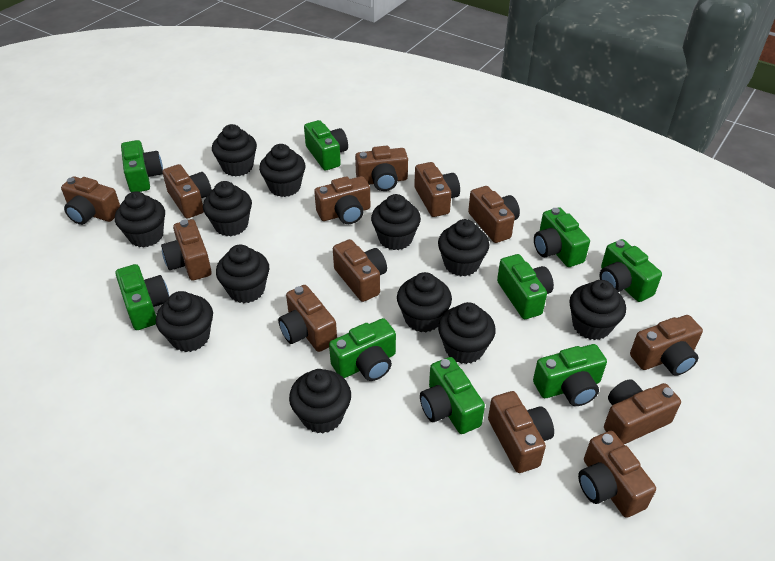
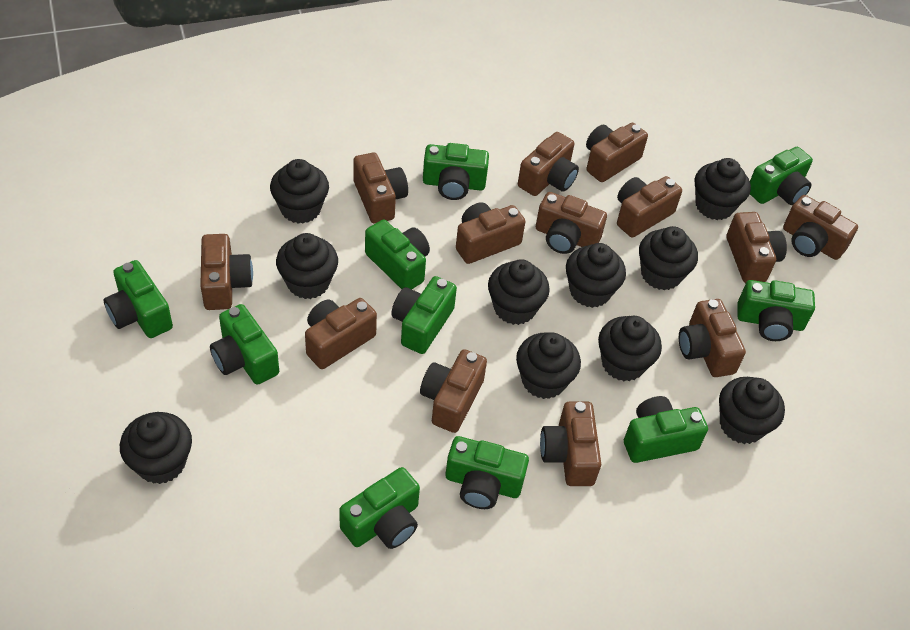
black cupcake: [115,191,165,248] [156,291,213,352] [203,181,252,236] [212,124,257,176] [216,245,269,303] [259,144,305,197] [289,369,351,433] [371,194,421,250] [397,272,452,332] [438,219,489,276] [438,302,496,364] [569,280,626,340] = 12 -> [120,412,192,484] [270,159,329,224] [276,233,338,299] [488,259,550,325] [516,332,581,399] [566,243,626,308] [598,316,662,381] [639,226,698,290] [695,158,751,220] [719,377,785,444] = 10
green camera: [115,264,169,330] [121,140,163,192] [304,120,348,170] [329,318,396,381] [420,357,485,434] [497,254,554,319] [533,344,607,406] [534,207,590,267] [600,239,662,302] = 9 -> [104,260,173,338] [210,304,279,385] [339,467,420,549] [365,220,430,289] [391,276,457,354] [423,143,489,200] [445,436,529,509] [624,396,708,463] [737,280,815,341] [750,147,813,205] = 10

